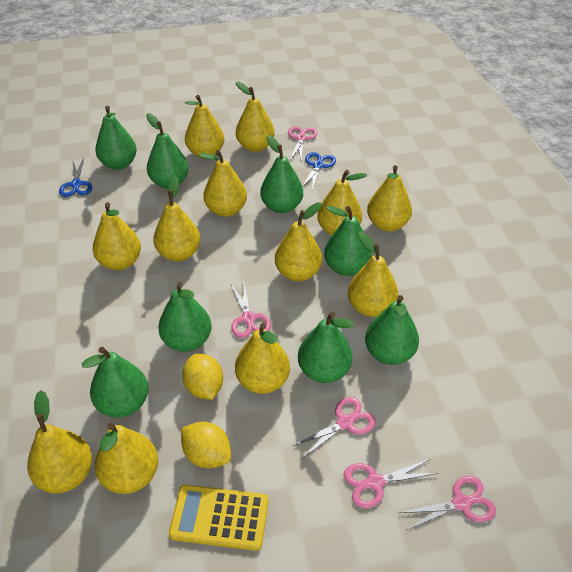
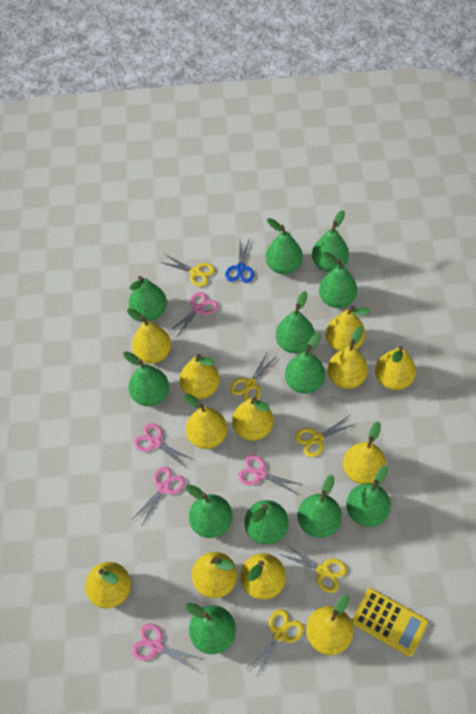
blue scissors: [59,158,92,197] [302,152,336,191] = 2 -> [225,239,254,283] = 1
green pear: [82,347,149,418] [95,106,137,170] [146,113,189,189] [158,282,212,352] [260,135,303,213] [298,312,354,383] [324,206,372,276] [365,295,419,365] = 8 -> [123,351,169,406] [129,276,167,321] [185,603,236,654] [186,485,233,538] [244,500,289,544] [266,218,303,274] [276,291,315,353] [285,333,325,394] [298,475,342,538] [312,210,349,272] [319,252,357,308] [346,465,391,527] = 12
yellow lemon: [181,422,231,468] [182,354,223,400] = 2 -> none = 0
yellow scissors: none = 0 -> [160,254,215,287] [230,351,277,401] [245,609,304,678] [280,543,347,593] [295,415,355,457] = 5

